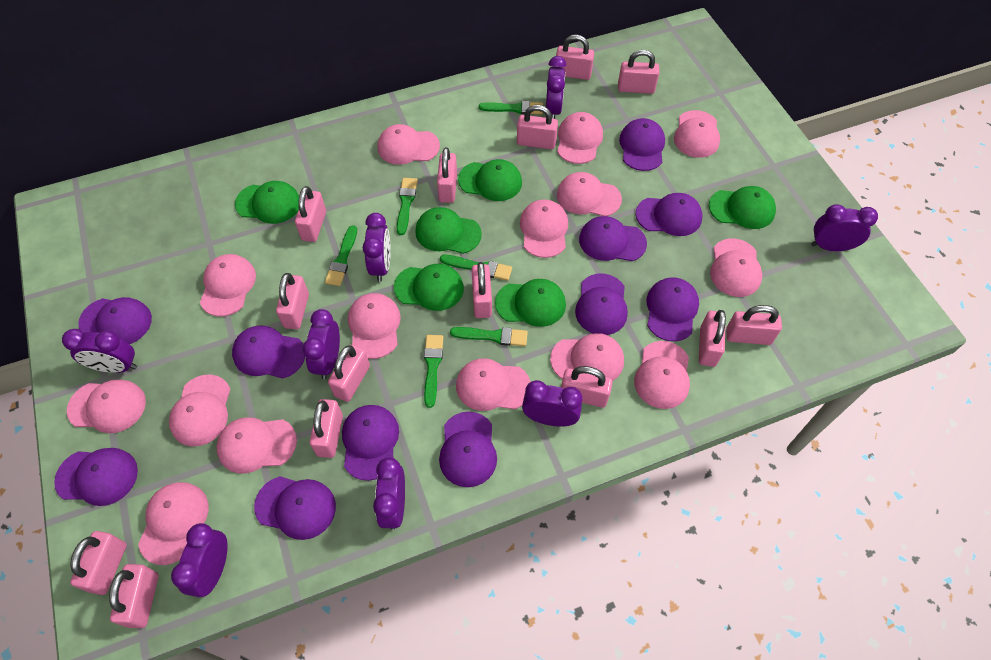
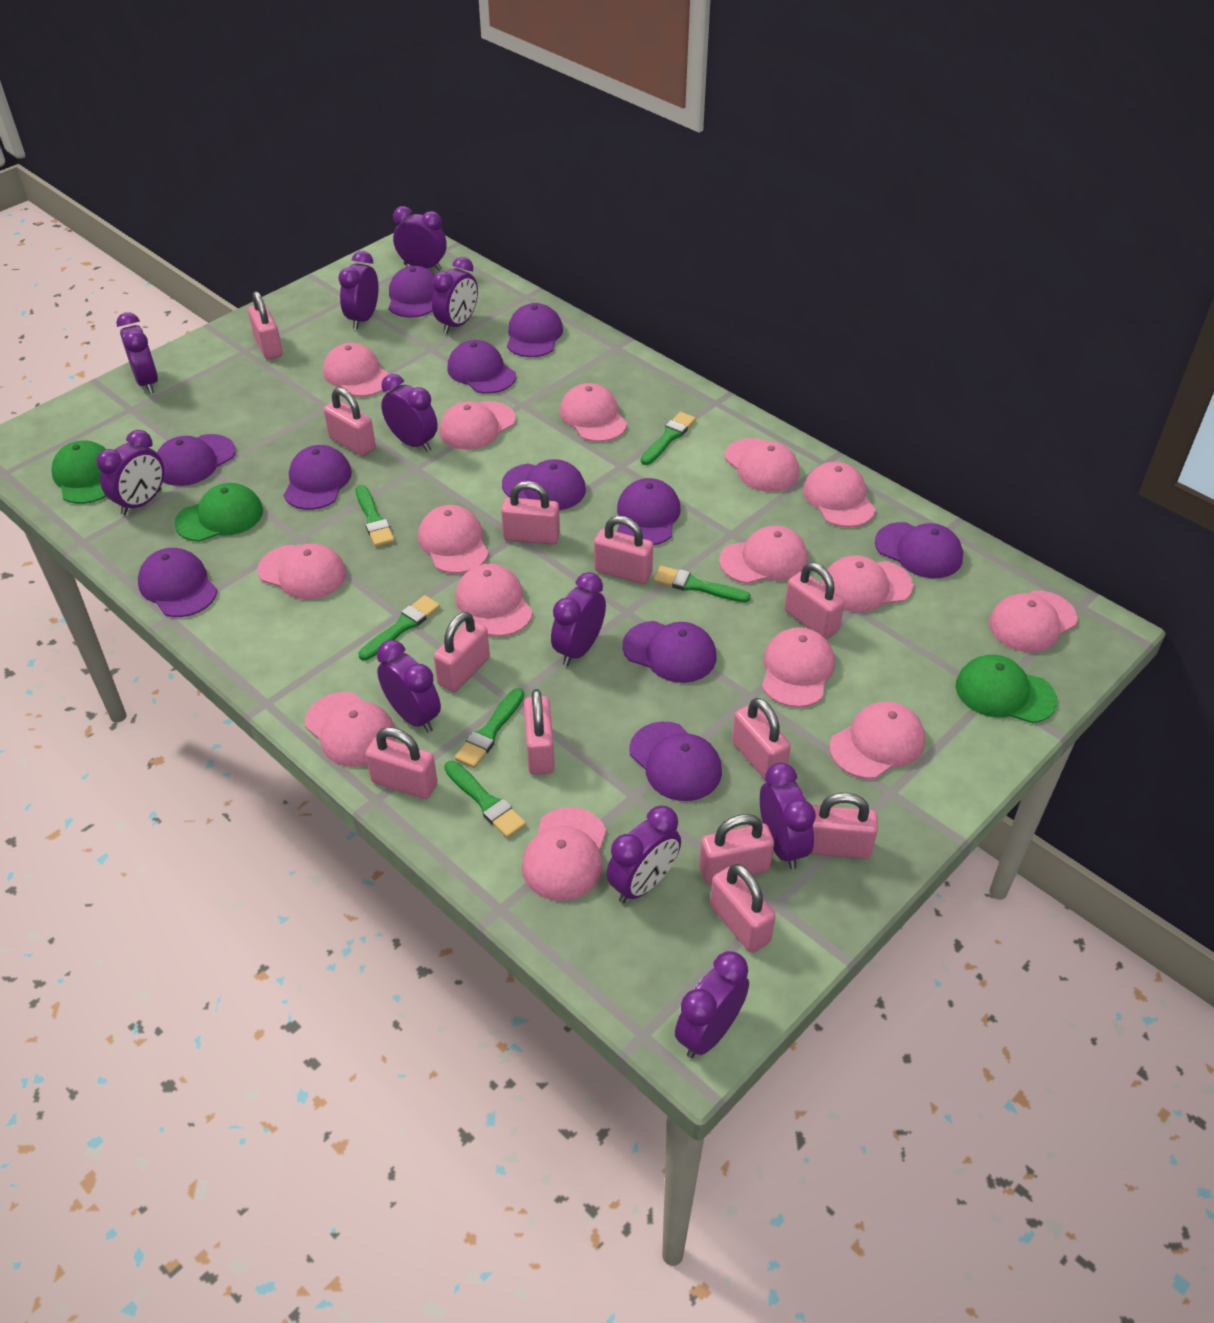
green cap: [235,181,299,224] [394,264,464,311] [415,207,482,254] [458,159,522,201] [495,279,566,327] [709,186,776,229] = 6 -> [52,441,107,504] [174,483,263,542] [956,655,1057,723] = 3
pink padlock: [70,531,127,595] [109,564,159,628] [276,273,309,329] [295,186,326,242] [310,399,343,458] [328,345,370,402] [437,147,457,203] [472,262,492,318] [517,105,558,149] [556,35,594,80] [561,366,613,408] [618,50,659,94] [699,310,726,367] [726,305,782,345] = 14 -> [248,291,283,359] [324,387,376,456] [365,727,437,799] [434,612,490,692] [501,481,560,545] [524,689,555,775] [594,516,653,584] [699,814,774,884] [710,864,776,953] [732,698,791,779] [784,562,845,639] [811,793,878,859] = 12
purple clock: [62,329,137,373] [171,523,228,598] [302,309,340,379] [363,213,391,282] [373,457,405,530] [522,380,582,427] [546,56,566,119] [811,204,878,251] = 8 -> [96,430,164,515] [116,312,158,394] [338,251,378,330] [377,640,441,732] [381,374,438,452] [393,206,447,271] [432,257,478,334] [551,572,606,666] [606,806,681,903] [675,951,749,1058] [760,762,816,869] = 11

